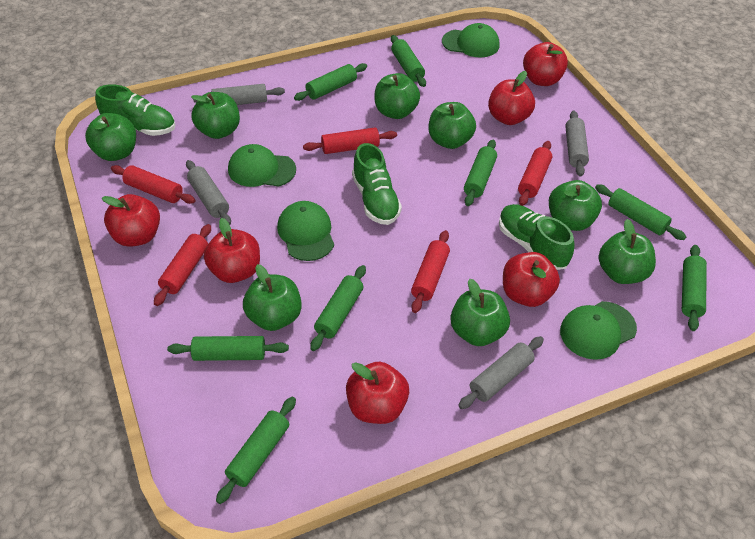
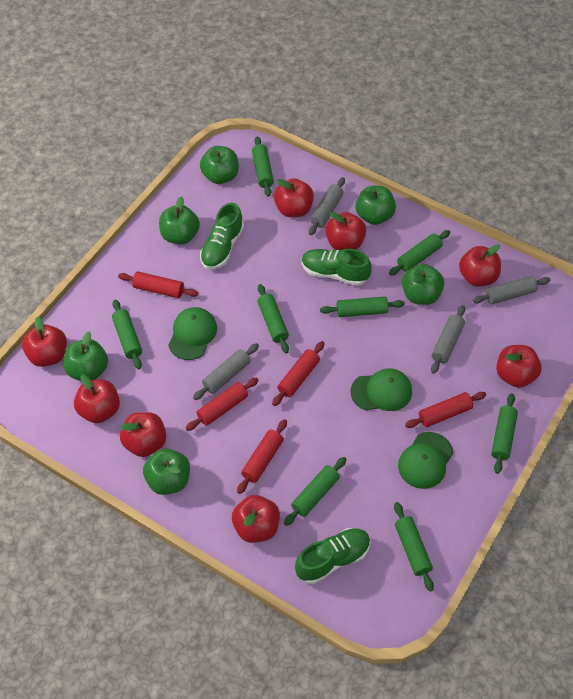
green apple: [85,113,136,161] [191,92,240,139] [243,264,302,331] [374,73,420,119] [429,102,476,149] [450,279,510,346] [549,180,602,231] [599,219,656,284] = 8 -> [64,332,108,381] [143,448,190,495] [159,196,200,244] [200,146,239,184] [355,186,396,225] [402,264,444,305] = 6
green cap: [228,144,296,187] [277,201,334,261] [442,23,499,57] [560,301,637,360] = 4 -> [168,307,217,360] [351,368,412,411] [398,432,453,489] = 3
red apple: [102,194,160,247] [204,218,260,283] [346,362,409,424] [488,71,535,125] [503,252,560,307] [523,42,568,86] = 6 -> [22,316,67,367] [74,375,120,423] [120,412,166,457] [232,495,280,543] [274,178,314,217] [325,212,366,250] [459,244,501,287] [496,345,542,388] = 8

